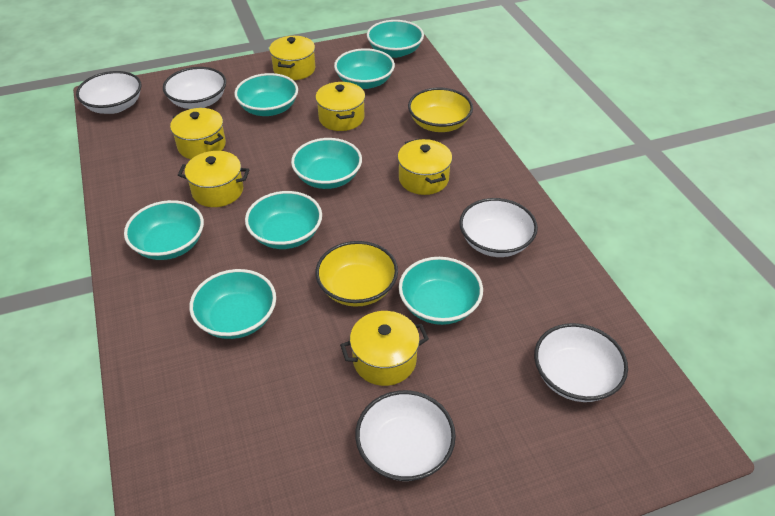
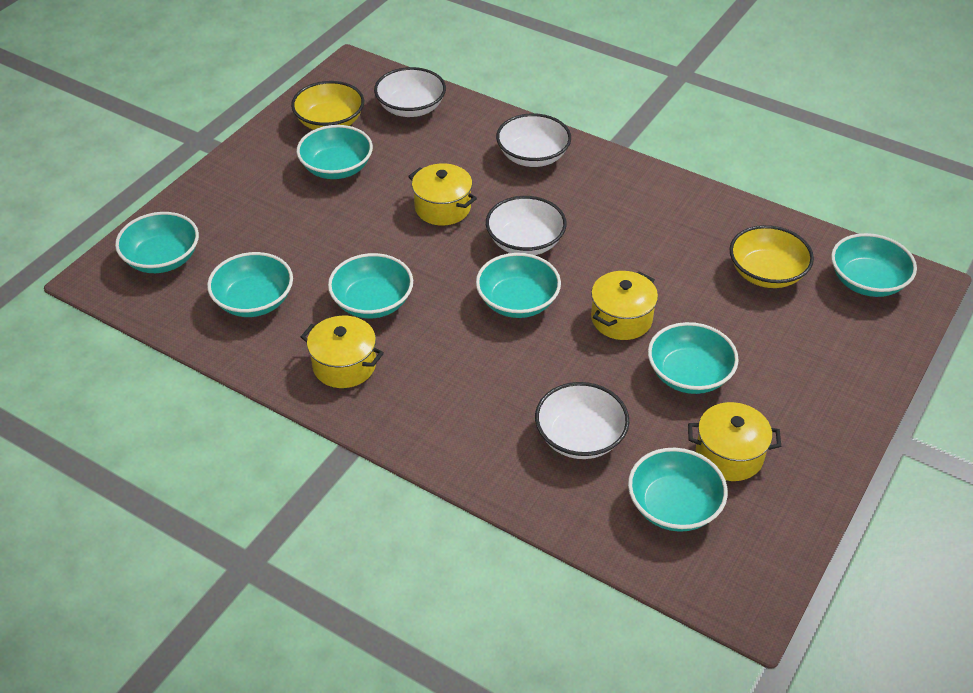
white bowl: [76,71,141,114] [163,67,226,109] [355,390,456,481] [459,198,538,257] [534,323,628,402] = 5 -> [374,67,446,117] [486,196,567,255] [496,113,571,167] [535,382,629,459] = 4
yellow pot: [170,108,226,159] [178,151,249,207] [269,36,315,80] [315,82,365,131] [340,311,429,386] [397,139,452,195] = 6 -> [301,316,384,388] [408,163,477,225] [591,271,658,340] [688,402,781,481] = 4

